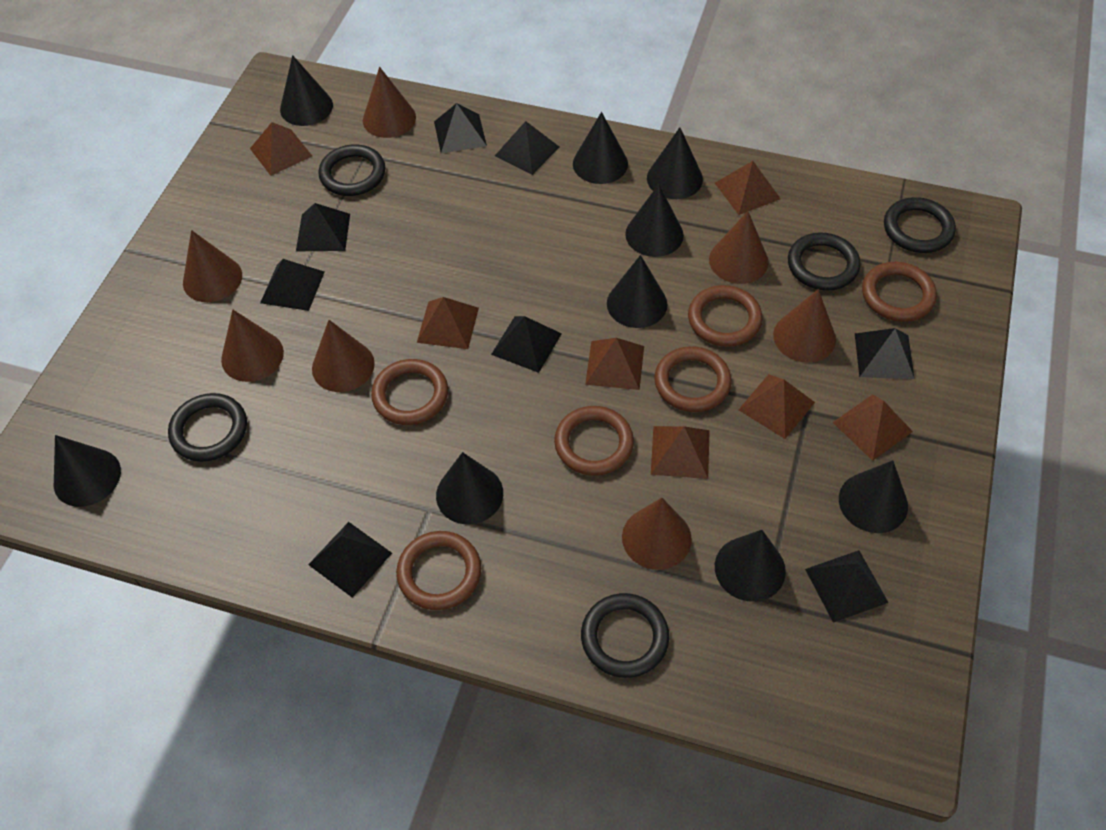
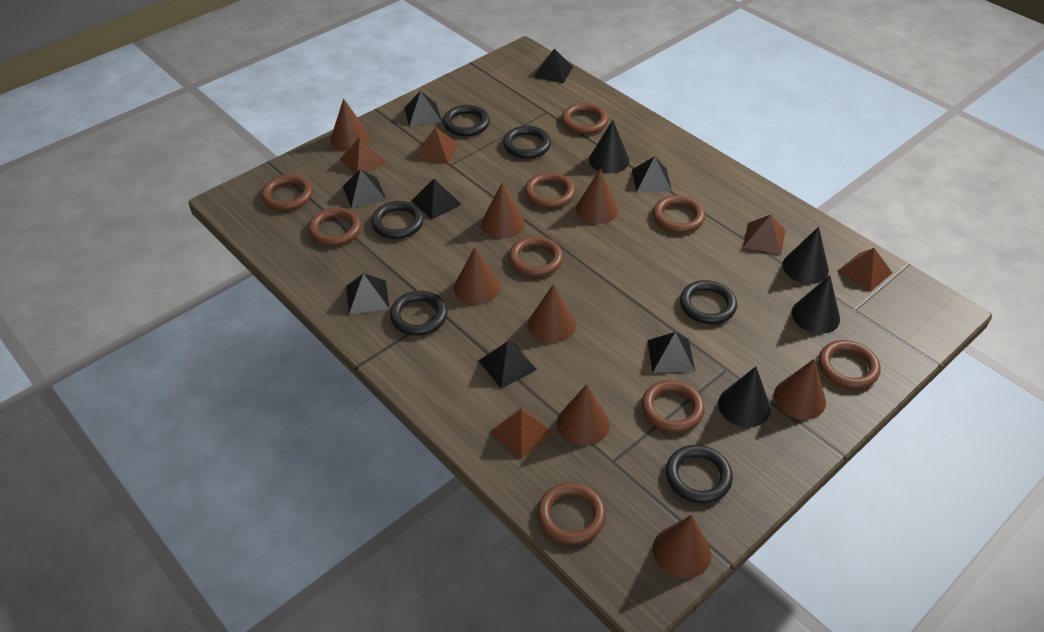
black cone: [54,435,121,507] [280,55,333,126] [436,452,503,525] [573,112,628,184] [607,255,667,328] [625,184,684,257] [647,127,703,199] [715,530,786,602] [839,460,908,533] = 9 -> [589,120,629,173] [718,367,771,427] [783,227,829,284] [792,275,840,334] = 4
black ring: [168,393,247,462] [318,144,385,196] [581,593,669,678] [788,232,860,291] [884,197,956,253] = 5 -> [371,201,424,239] [390,291,448,336] [443,105,490,136] [503,126,551,159] [666,445,733,503] [680,280,737,324] = 6
brown cone: [183,230,242,302] [221,309,284,382] [312,320,375,392] [363,67,416,138] [622,498,692,570] [709,211,769,284] [773,289,836,363] = 7 -> [330,98,370,151] [454,247,500,305] [481,182,525,238] [528,284,576,343] [557,384,610,446] [576,168,618,224] [653,515,711,579] [774,359,826,420] = 8
brown pyramid: [250,122,312,176] [417,297,479,349] [585,338,644,390] [651,426,710,479] [715,161,781,215] [738,374,815,439] [833,394,913,461] = 7 -> [340,137,387,174] [415,127,459,164] [490,407,553,459] [743,215,786,255] [838,248,892,292] = 5
brown ring: [371,359,448,425] [396,531,481,610] [554,406,634,476] [654,346,732,412] [688,285,762,347] [862,262,937,322] = 6 -> [261,175,313,211] [308,207,361,246] [509,236,563,277] [525,172,575,208] [537,482,606,545] [562,103,608,134] [642,380,705,432] [653,195,705,233] [819,340,880,389] = 9

